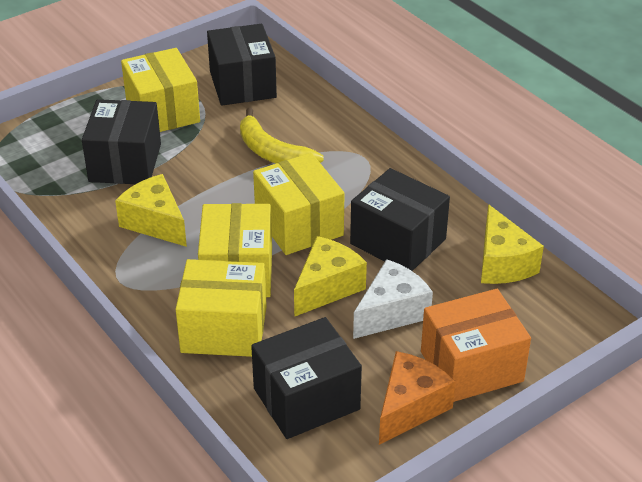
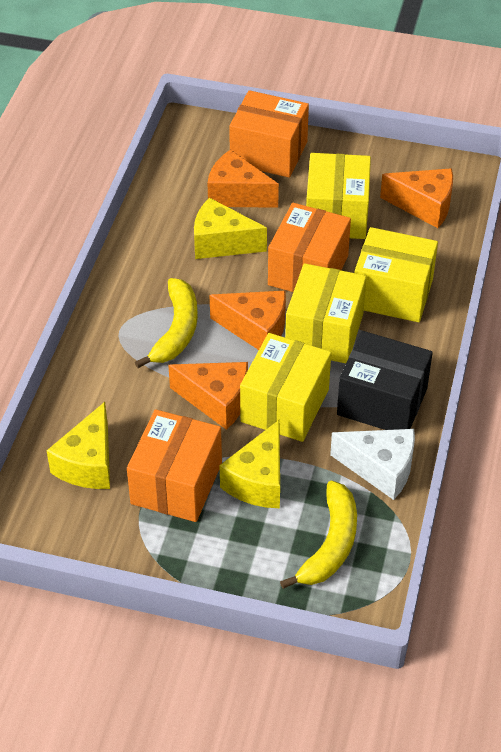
black box: [82,99,161,184] [207,24,277,106] [251,317,362,439] [350,168,450,271] = 4 -> [337,331,433,430] = 1
orange box: [421,289,531,402] = 1 -> [127,409,222,522] [229,90,309,178] [268,203,351,292] = 3
orange cheese: [379,351,456,445] = 1 -> [168,362,248,430] [208,150,279,208] [210,290,286,350] [380,168,453,228] = 4
yellow banana: [240,108,324,163] = 1 -> [135,278,198,368] [280,481,357,589] = 2

